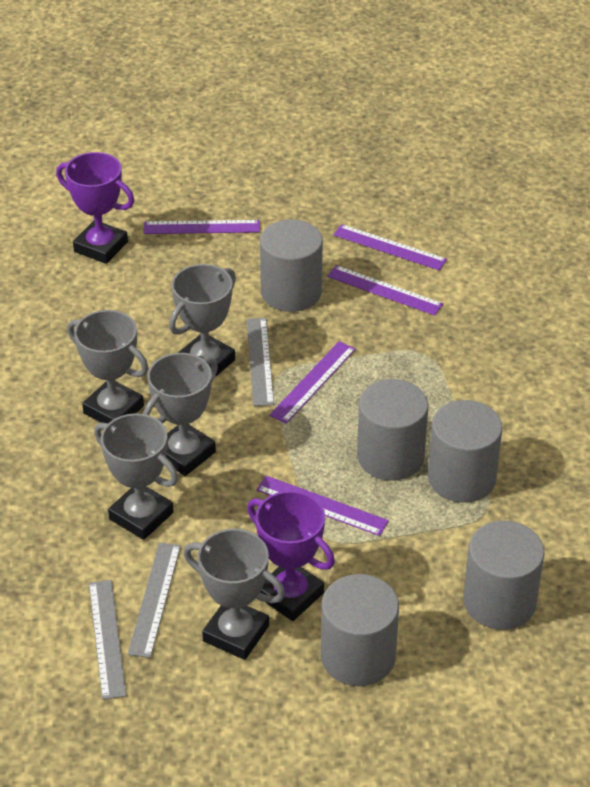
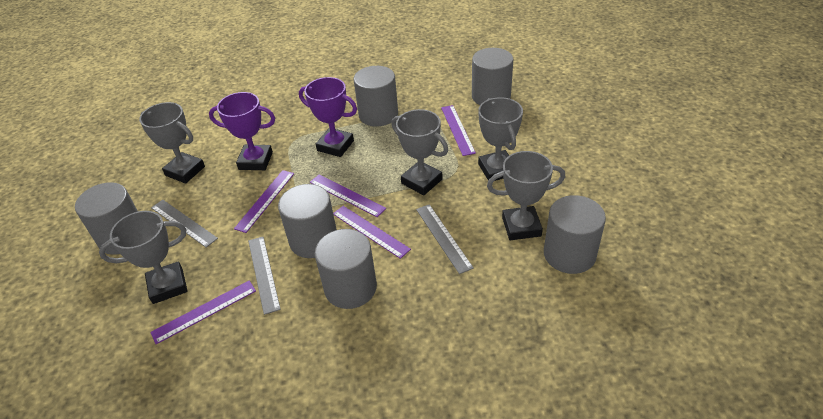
grey cylinder: [260,219,323,312] [321,574,399,686] [357,379,428,481] [428,400,503,503] [463,521,545,630] = 5 -> [75,182,138,255] [278,184,337,258] [315,229,377,309] [353,66,398,126] [472,48,513,105] [544,195,606,274] = 6

